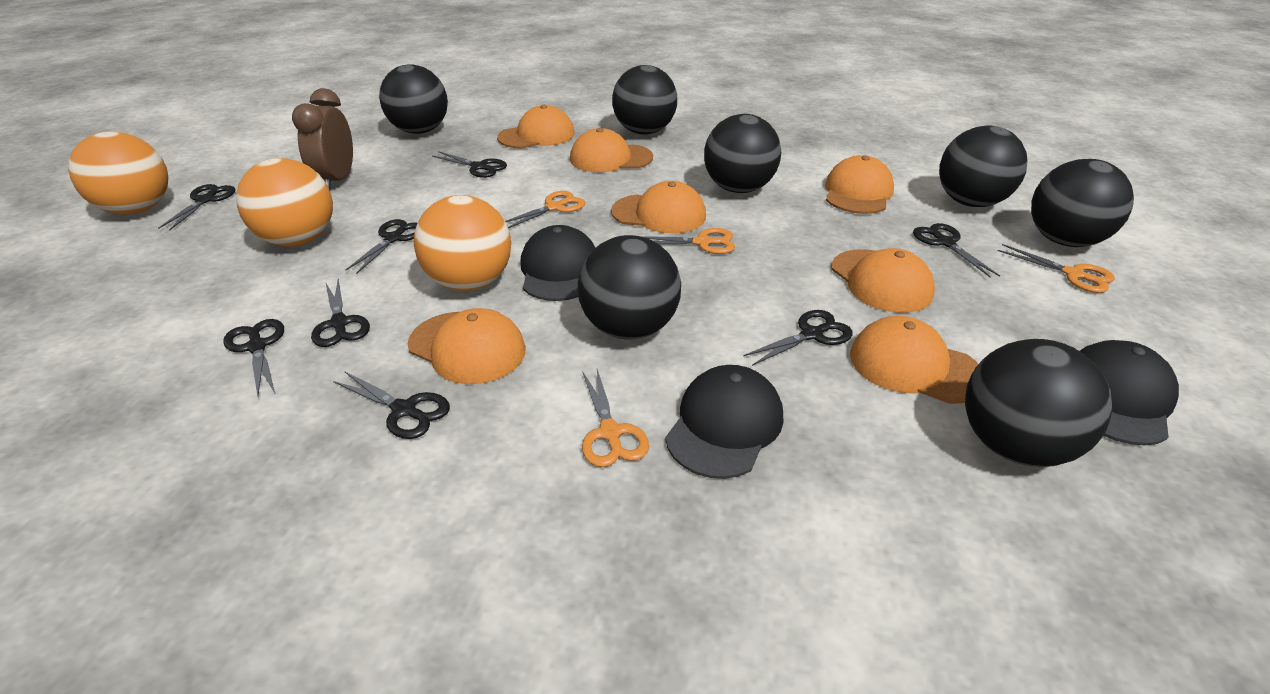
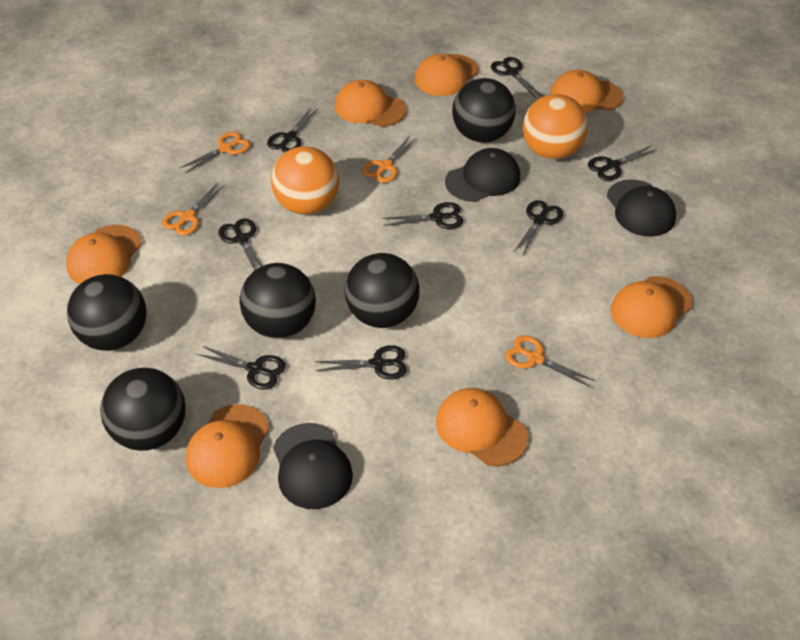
black ball: [379,64,448,134] [577,235,681,339] [612,65,677,135] [704,114,781,193] [939,125,1028,207] [965,339,1112,467] [1031,159,1134,247] = 7 -> [67,274,147,351] [100,368,186,451] [240,263,316,339] [345,253,419,328] [452,78,516,143] = 5
brown clock: [292,88,353,190] = 1 -> none = 0
orange ball: [68,131,168,215] [236,158,333,247] [414,195,511,291] = 3 -> [271,146,339,215] [523,94,588,159] = 2

